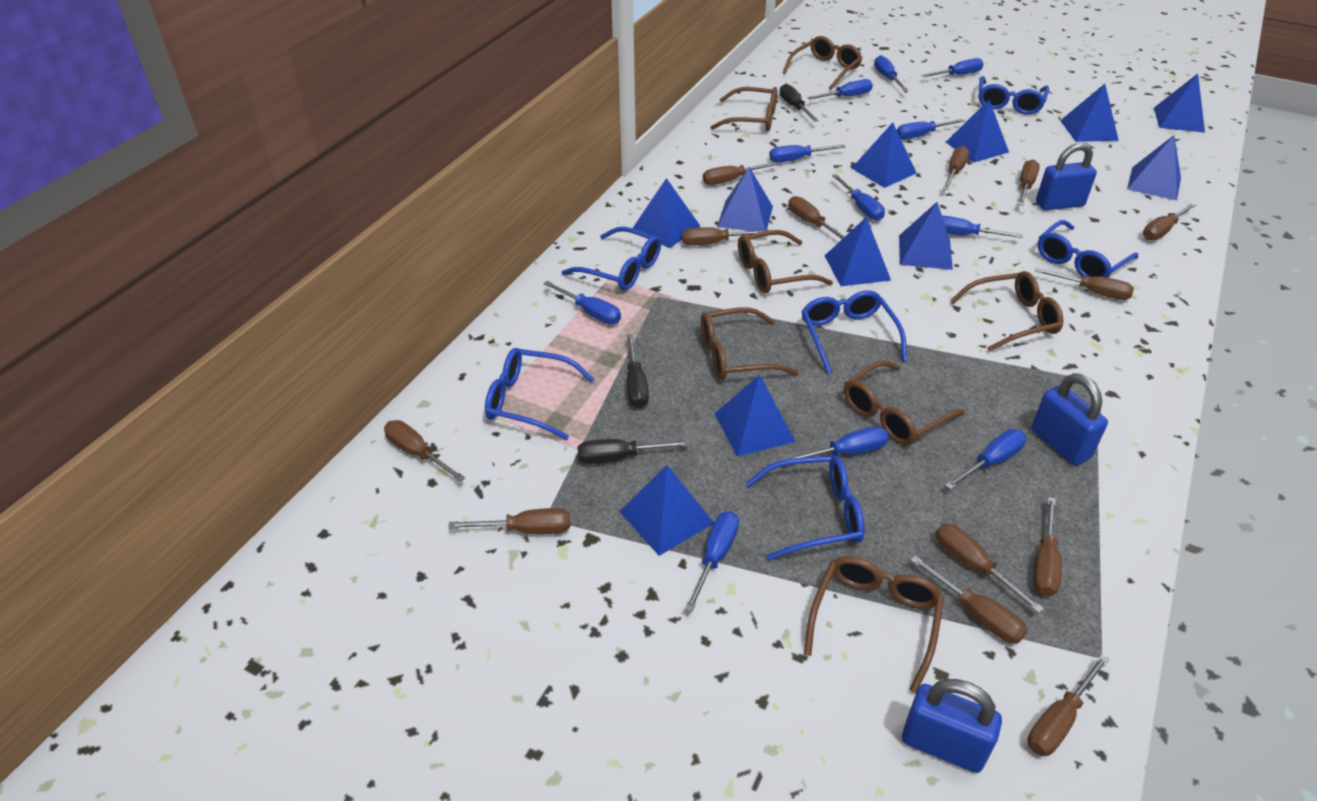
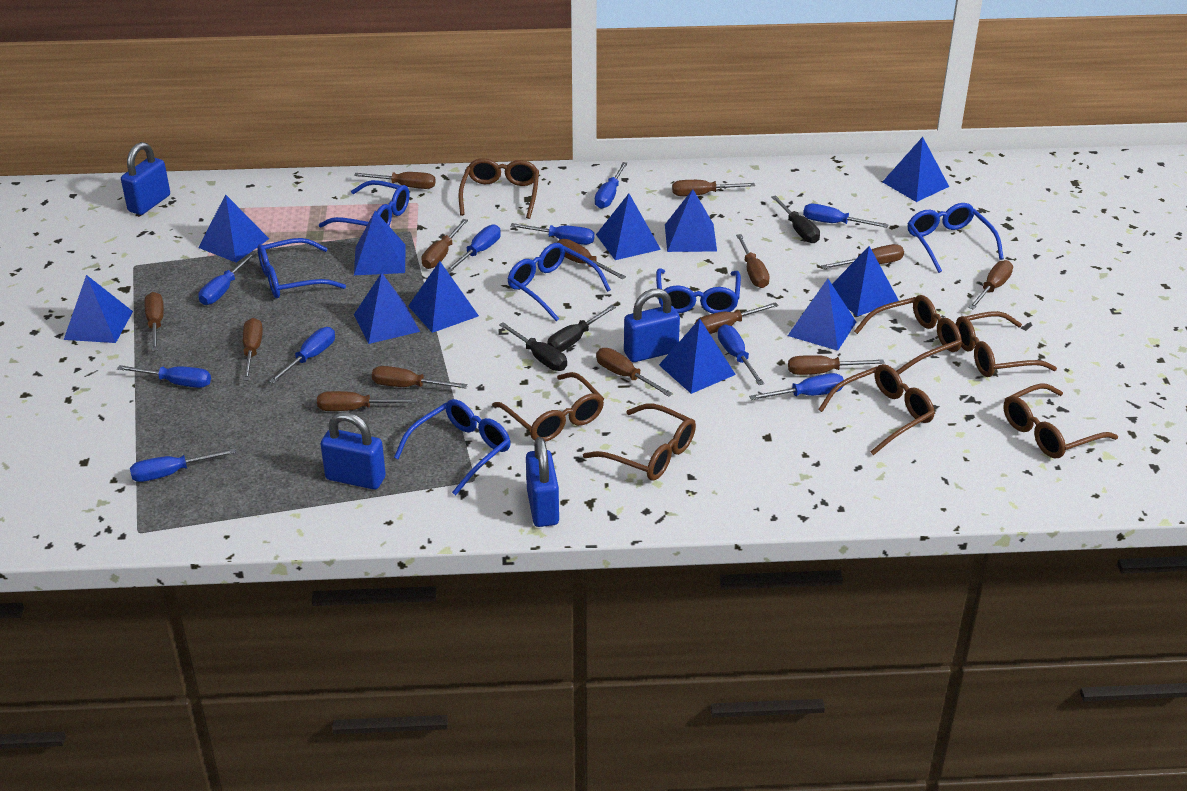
blue padlock: [902,679,1002,773] [1031,373,1108,466] [1036,143,1097,210] = 3 -> [121,142,170,215] [320,412,386,490] [526,437,559,527] [624,288,680,362] = 4
blue screwdriver: [543,281,621,324] [685,511,739,612] [769,144,846,162] [783,426,889,460] [807,79,873,100] [832,174,885,221] [874,55,909,92] [897,119,965,139] [922,58,984,77] [942,215,1023,238] [945,429,1026,490] = 11 -> [117,365,211,388] [130,448,236,482] [198,252,256,305] [269,327,335,384] [446,224,501,273] [510,223,595,245] [595,162,628,209] [718,324,764,385] [749,373,844,400] [803,204,889,228] = 10
brown screwdriver: [384,420,465,482] [448,508,570,534] [682,227,769,246] [703,162,779,185] [788,196,845,239] [910,556,1027,644] [935,523,1044,613] [943,146,969,190] [1018,159,1040,206] [1028,654,1110,756] [1033,497,1062,596] [1035,268,1134,300] [1143,203,1196,240] = 13 -> [144,292,164,351] [243,318,263,381] [317,391,417,411] [354,172,436,189] [372,366,468,389] [421,219,468,269] [557,239,626,279] [596,348,673,397] [672,180,755,196] [695,302,779,334] [736,234,770,288] [788,355,885,375] [821,244,904,269] [968,260,1013,310] = 14

